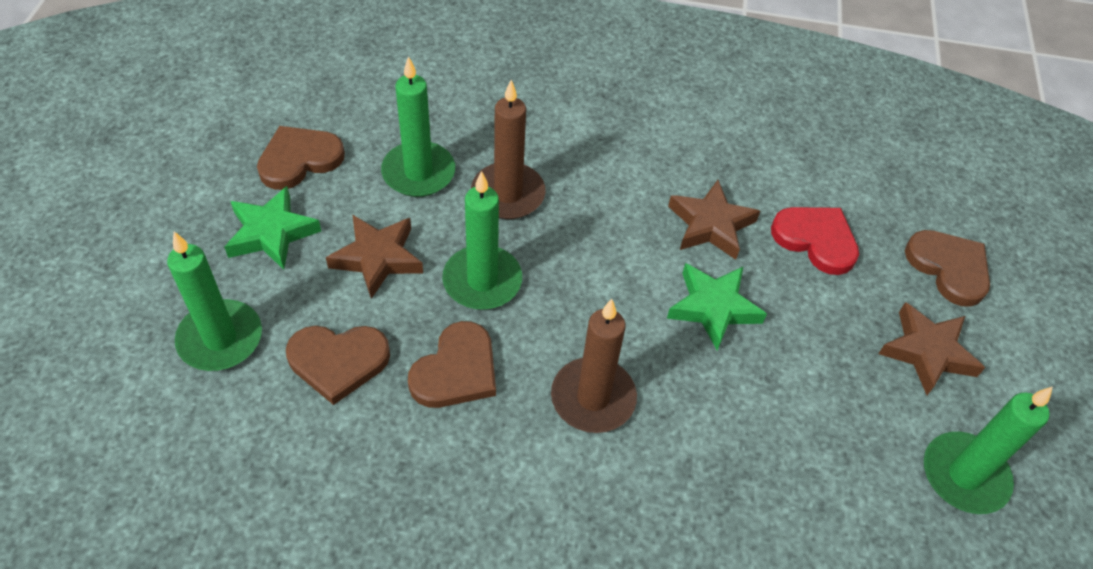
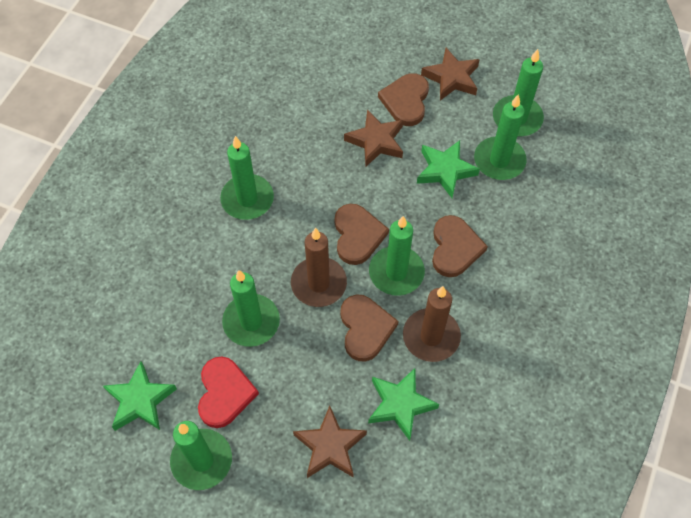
green candle: [167,231,262,371] [381,56,455,197] [442,171,522,310] [924,387,1053,514] = 4 -> [170,421,232,490] [220,136,274,220] [222,270,280,347] [369,216,425,296] [474,94,527,180] [493,49,544,136] = 6
green star: [224,186,321,270] [667,263,767,351] = 2 -> [103,361,177,431] [368,368,439,441] [417,140,480,198] = 3

